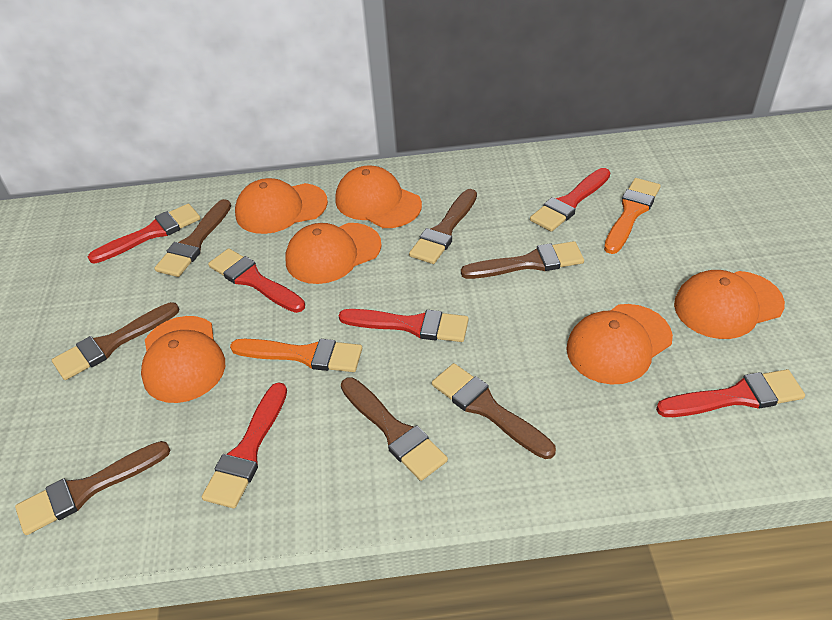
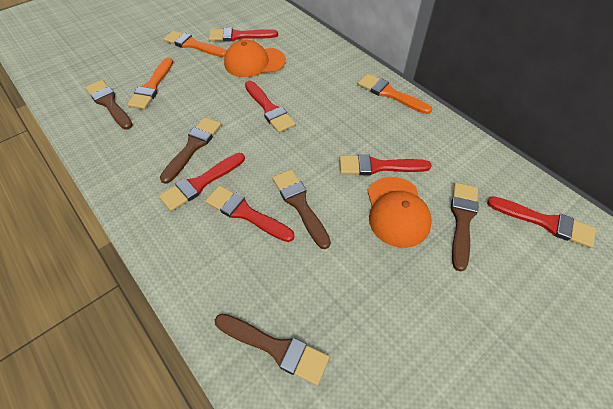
brown brush: [15,441,170,535] [52,302,179,380] [154,199,231,277] [341,377,448,481] [409,189,477,264] [432,363,556,459] [461,241,584,279] = 7 -> [85,80,133,129] [160,117,221,184] [215,314,329,385] [272,169,331,249] [451,183,479,271] = 5
orange brush: [230,339,362,372] [604,178,661,254] = 2 -> [127,58,173,110] [163,30,227,57] [358,73,432,114] = 3
orange cap: [141,316,225,403] [235,178,328,234] [285,223,382,284] [335,166,422,228] [566,304,673,384] [674,270,785,339] = 6 -> [224,40,286,77] [368,177,432,248] = 2

